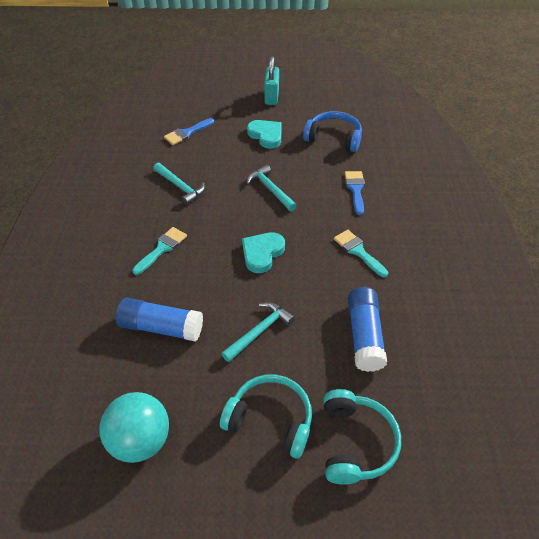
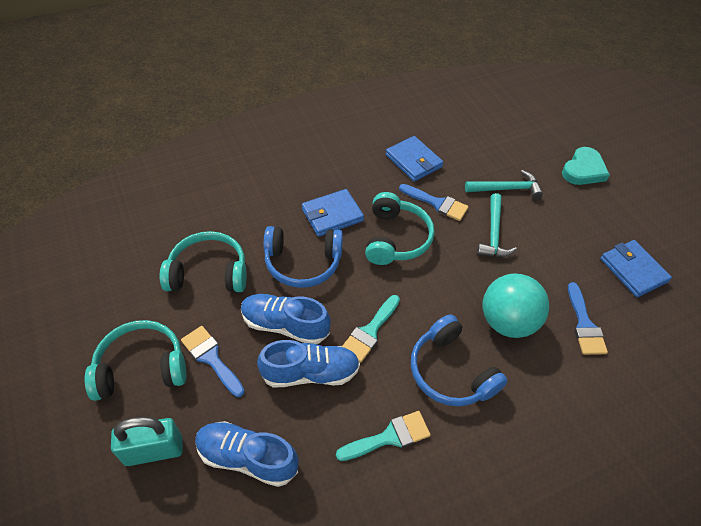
blue brush: [164,118,214,145] [345,171,365,215] = 2 -> [181,326,245,397] [399,184,469,221] [568,282,608,355] = 3
blue glue stick: [116,298,203,342] [348,287,387,372] = 2 -> none = 0
blue headphones: [303,111,362,152] = 1 -> [264,226,343,288] [411,314,508,406] = 2
blue shoe: none = 0 -> [195,421,299,487] [241,294,331,344] [257,340,360,388] = 3
blue wallet: none = 0 -> [302,189,364,237] [385,136,444,182] [600,240,672,297] = 3
turquoise hammer: [153,163,205,205] [221,302,295,362] [247,165,297,211] = 3 -> [465,170,543,199] [477,193,517,257] = 2
turquoise headphones: [220,375,312,459] [323,389,401,485] = 2 -> [84,320,186,401] [160,231,247,292] [365,192,434,265] = 3
turquoise heart: [242,232,285,273] [247,120,282,149] = 2 -> [562,147,610,185] = 1

